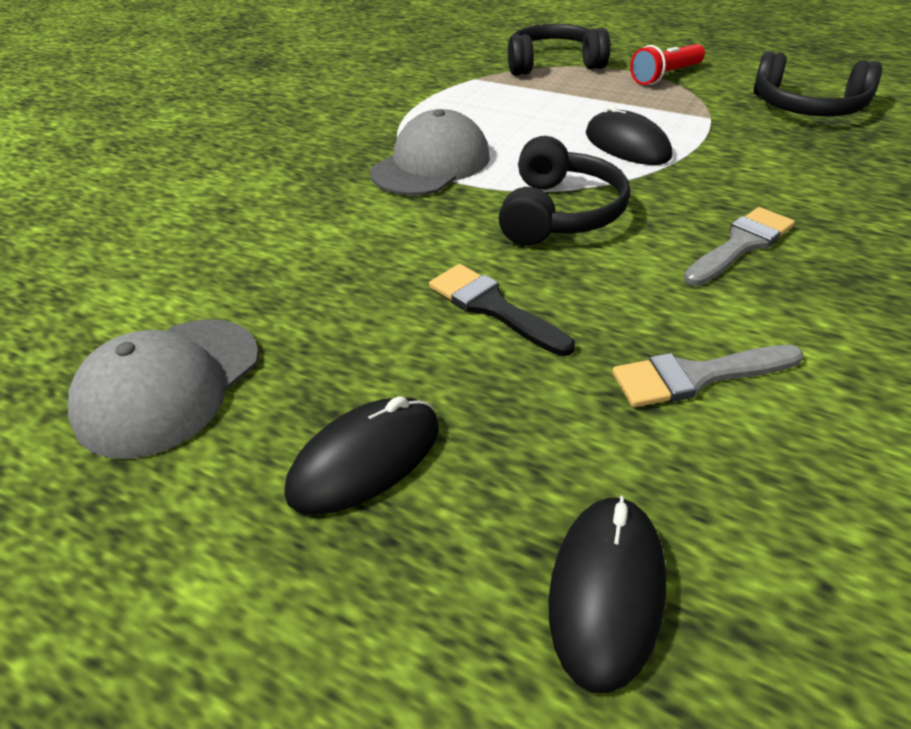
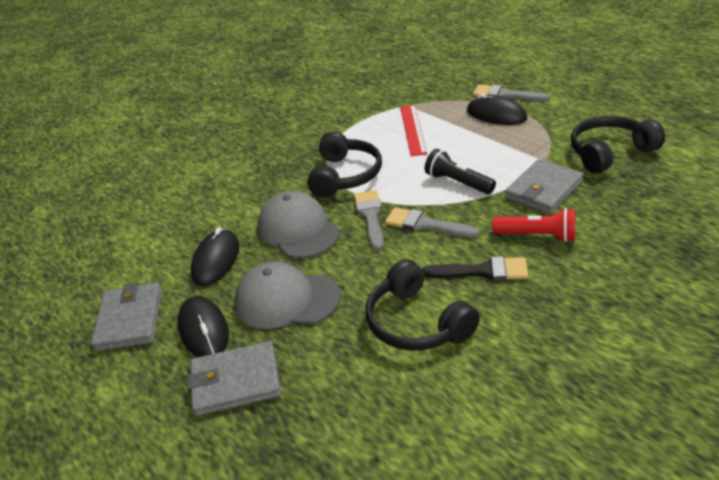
black flashlight: none = 0 -> [425,149,496,194] = 1
grey brush: [612,345,803,407] [683,207,795,286] = 2 -> [354,190,384,251] [385,207,480,238] [473,85,550,101] = 3
grey wallet: none = 0 -> [91,282,162,351] [187,341,281,416] [505,159,584,214] = 3
red ruler: none = 0 -> [400,105,427,156] = 1

